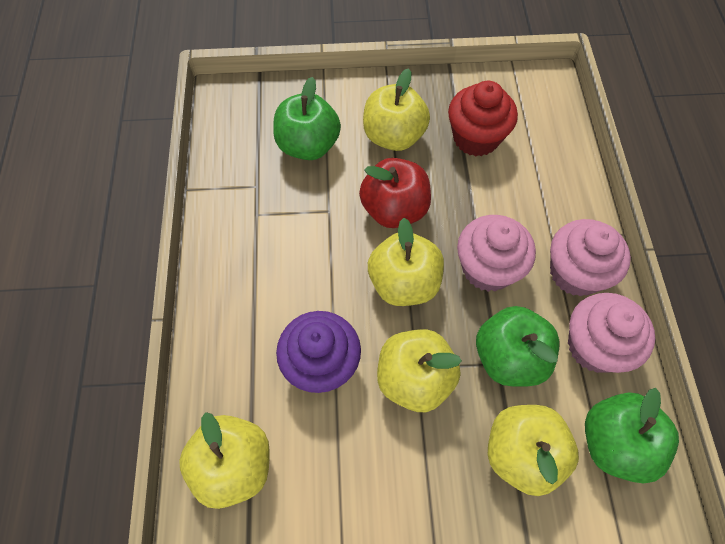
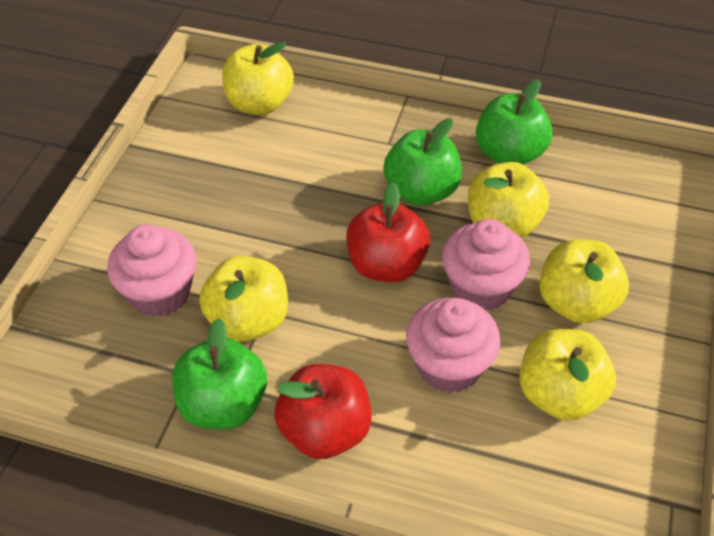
purple cupcake: [276,311,361,393] = 1 -> none = 0
red apple: [359,158,431,228] = 1 -> [274,364,372,459] [346,182,430,282] = 2
red cupcake: [448,81,518,156] = 1 -> none = 0

